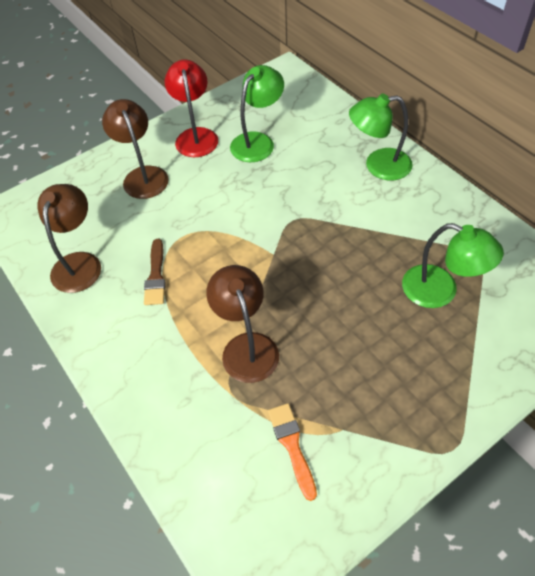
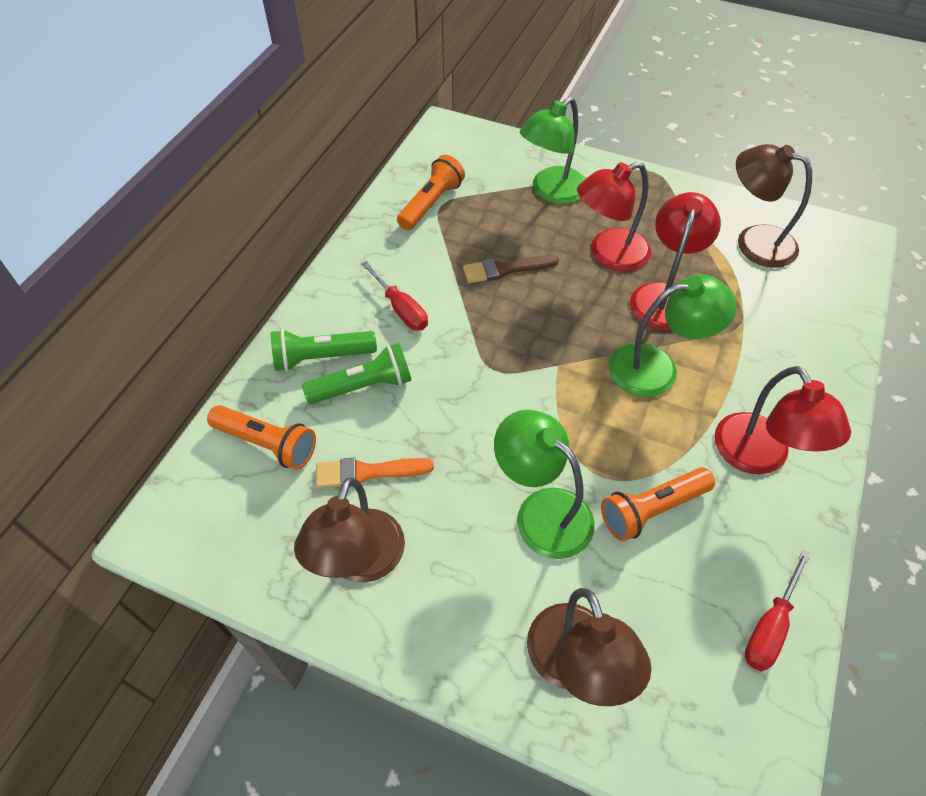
green flashlight: none = 0 -> [271,329,377,371] [302,343,412,404] = 2
orange flashlight: none = 0 -> [207,405,316,470] [397,155,465,230] [601,467,715,541] = 3
red lamp: [165,59,218,157] = 1 -> [577,162,651,271] [630,192,721,331] [714,366,851,475] = 3
red screwdriver: none = 0 -> [361,261,428,331] [745,550,811,672] = 2

